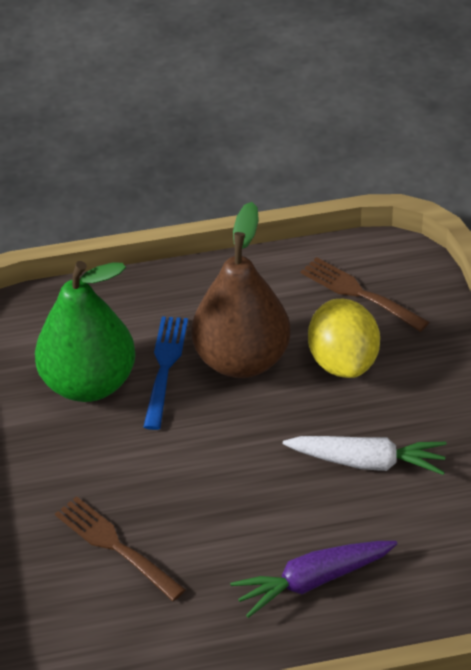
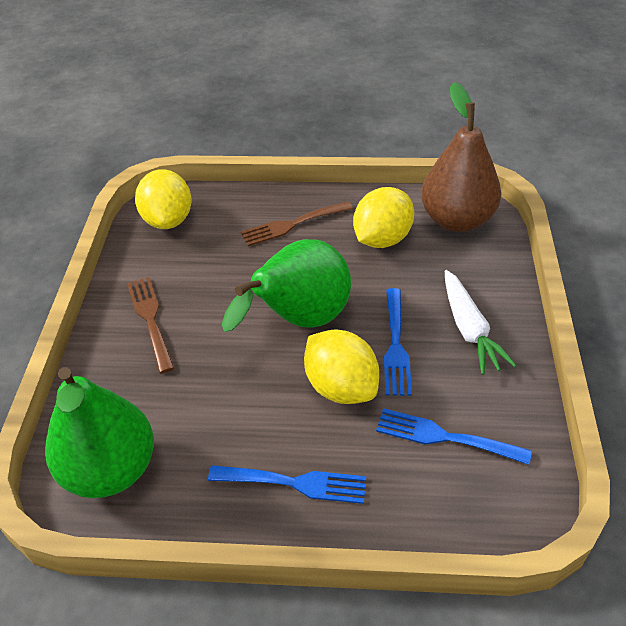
blue fork: [143,316,188,430] = 1 -> [208,465,366,504] [376,408,532,465] [384,288,412,396] = 3
green pear: [35,261,136,402] = 1 -> [45,367,154,498] [222,239,351,332] = 2
purple carrot: [230,541,397,618] = 1 -> none = 0
yellow lemon: [308,299,380,378] = 1 -> [135,169,192,229] [304,330,379,404] [353,187,414,248] = 3

